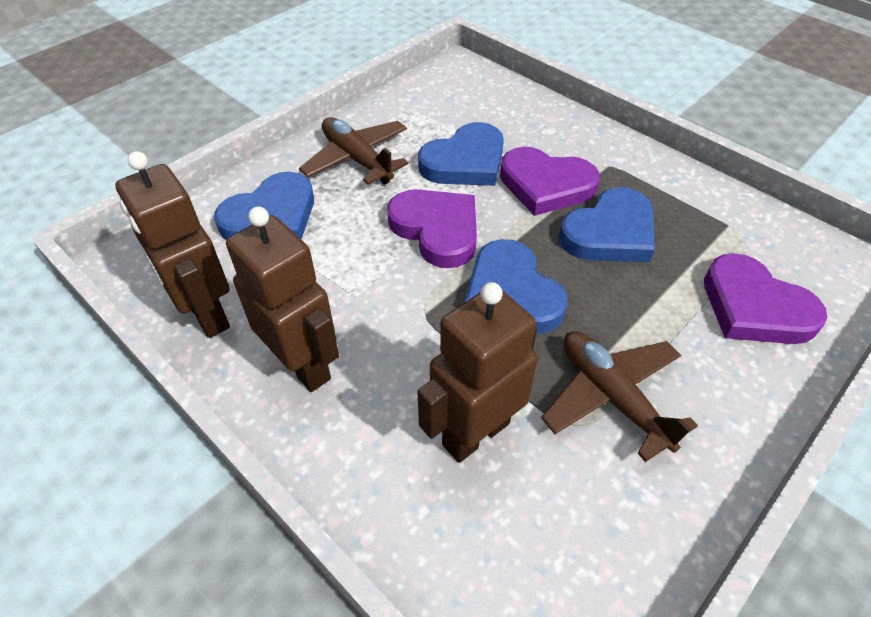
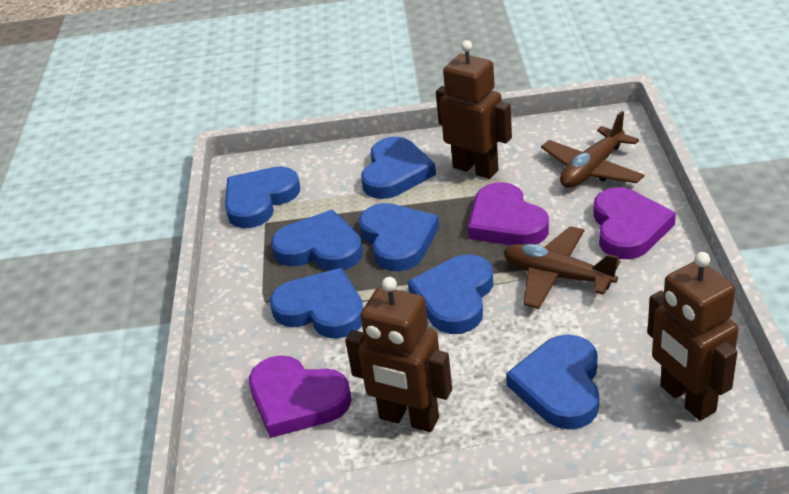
blue heart: [214,172,314,240] [418,122,504,186] [464,239,567,334] [559,187,654,262] = 4 -> [225,166,300,228] [270,268,364,339] [271,210,363,271] [359,203,439,271] [361,137,436,199] [408,254,493,334] [506,334,599,430] = 7

